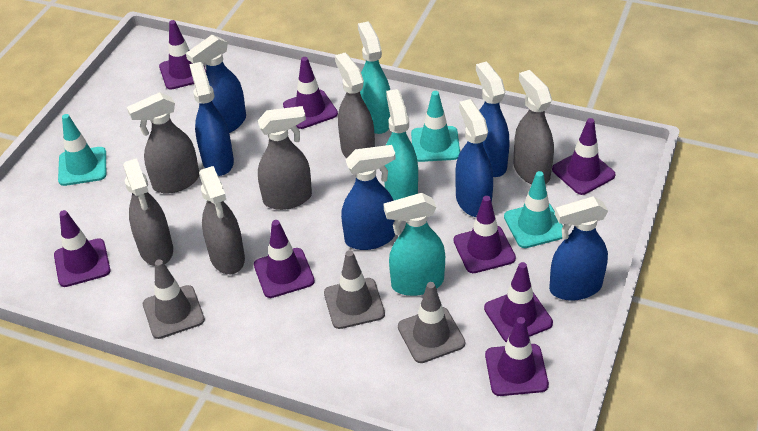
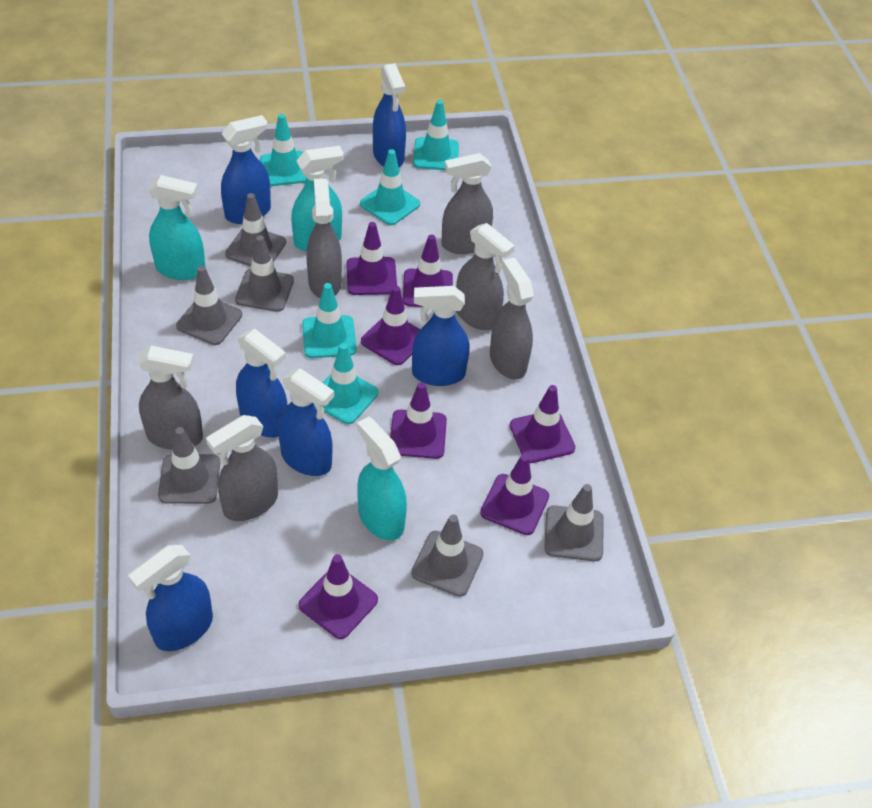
grey traffic cone: [143,259,205,339] [324,250,385,329] [398,282,465,363] = 3 -> [158,427,220,504] [176,266,242,345] [225,193,286,266] [235,235,294,312] [411,515,484,597] [544,484,604,561] = 6
purple traffic cone: [54,210,110,287] [159,20,206,90] [254,220,315,298] [283,57,338,129] [454,196,516,273] [484,262,553,342] [485,317,549,396] [552,118,616,195] = 8 -> [299,554,378,639] [347,222,397,295] [361,286,420,365] [390,382,447,459] [403,235,453,307] [480,454,549,535] [510,385,575,463] = 7
turquoise traffic cone: [58,114,106,186] [411,91,460,162] [504,171,563,248] = 3 -> [260,114,306,186] [302,283,356,358] [313,343,378,424] [360,149,420,225] [413,100,459,170] = 5

